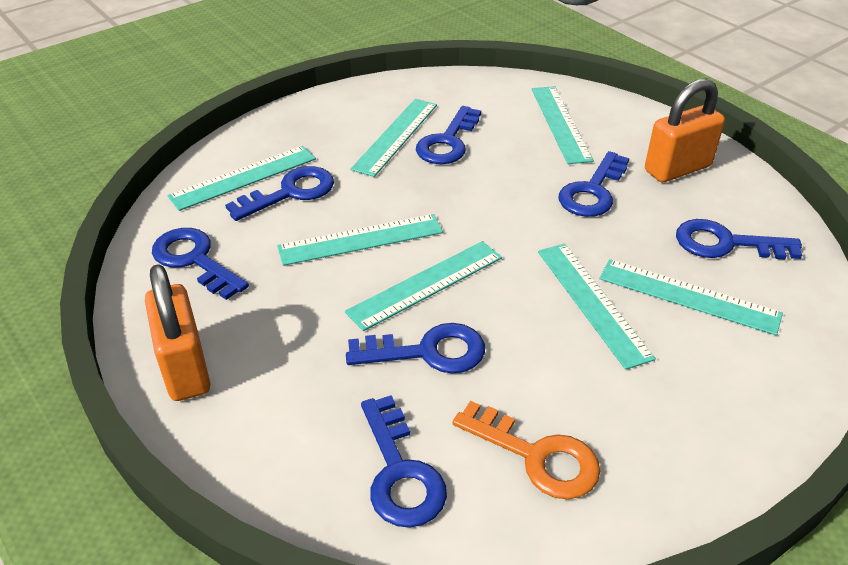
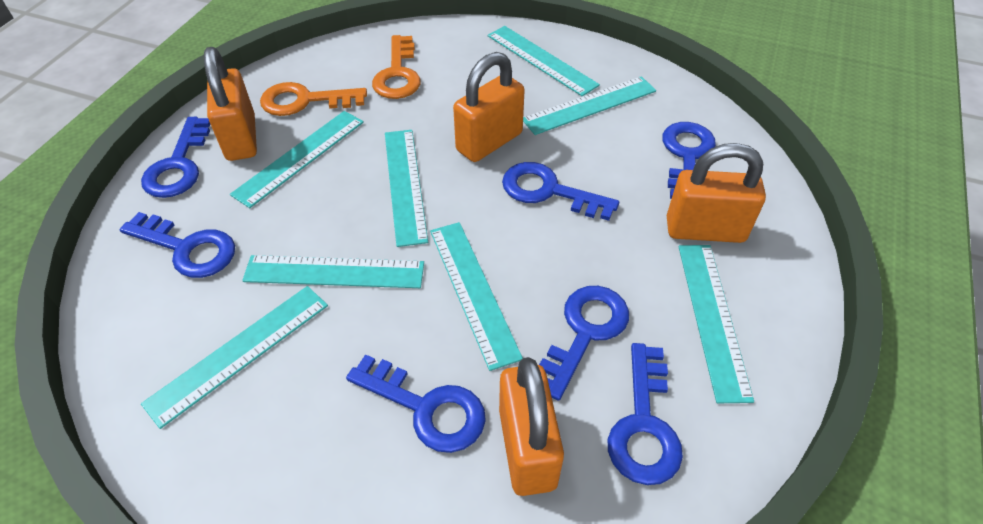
orange key: [452,401,600,499] = 1 -> [260,82,367,116] [372,35,421,99] = 2
orange padlock: [145,264,210,401] [645,79,725,182] = 2 -> [204,47,257,161] [453,52,525,162] [499,357,564,496] [667,143,766,243] = 4
turquoise ruler: [168,146,316,211] [277,214,443,266] [345,241,502,331] [351,99,437,177] [532,86,594,164] [538,244,656,370] [599,259,783,335] = 7 -> [141,286,328,429] [230,111,364,208] [242,255,424,288] [385,130,428,247] [430,222,523,371] [488,26,600,96] [523,76,656,135] [678,245,754,403] = 8

